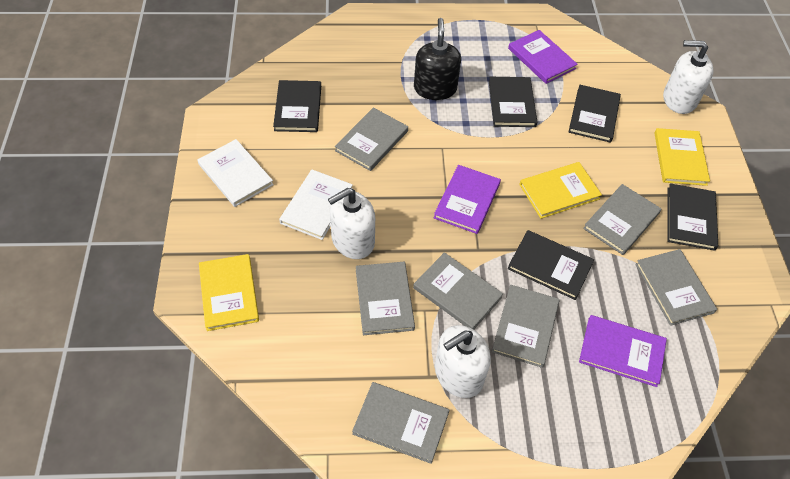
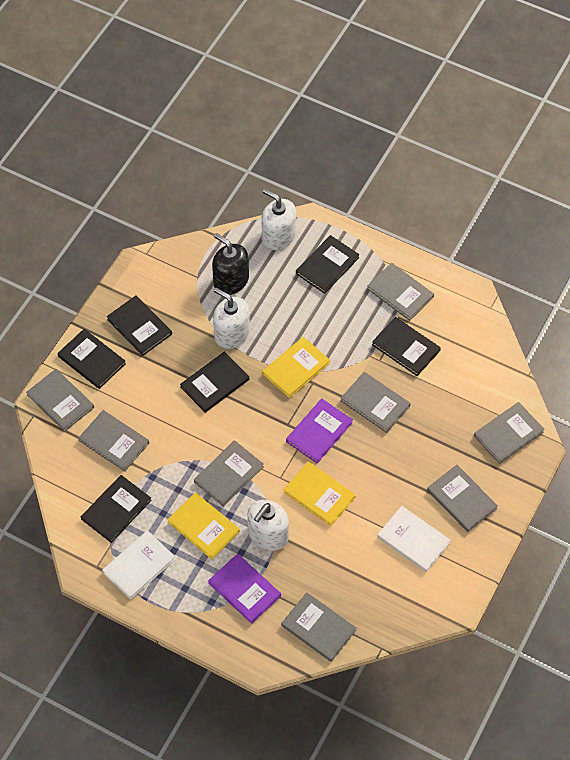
black book: [273,80,321,132] [489,77,538,127] [508,230,594,300] [568,85,621,143] [667,183,718,251] = 5 -> [57,329,126,389] [81,475,152,543] [107,295,172,356] [180,351,249,413] [296,235,359,294] [372,317,441,376] = 6
grey book: [335,108,408,171] [352,382,449,464] [356,262,415,335] [413,252,503,330] [492,285,560,368] [583,184,661,255] [635,249,717,326] = 7 -> [26,369,94,432] [78,410,149,472] [194,440,264,507] [281,592,357,662] [340,372,411,433] [367,263,434,321] [427,465,498,532] [474,402,545,464] = 8
purple book: [434,165,501,234] [508,30,578,84] [579,315,667,387] = 3 -> [208,554,281,624] [286,399,353,464] = 2

